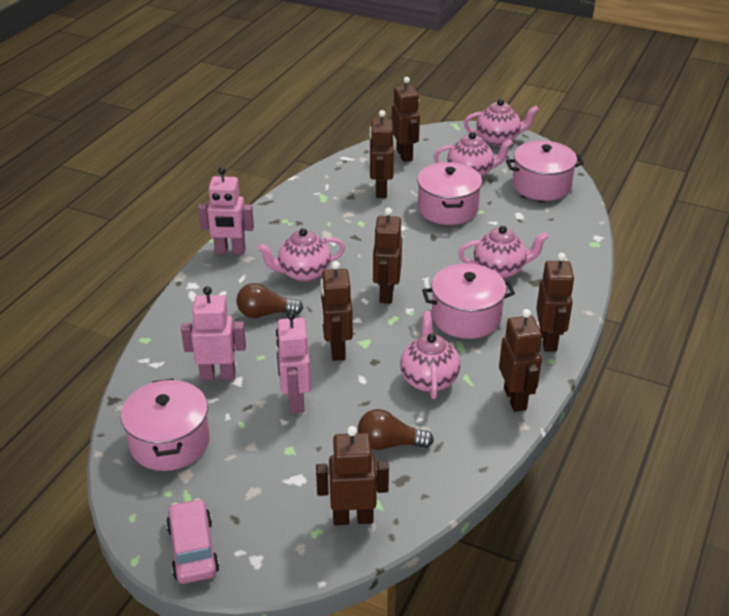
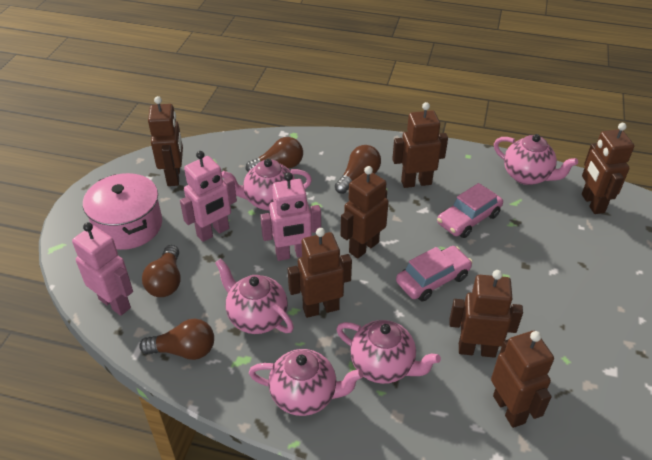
brown light bulb: [237,283,303,318] [358,409,434,450] = 2 -> [139,319,214,360] [142,245,181,297] [246,137,303,172] [335,145,381,194] = 4
pink car: [166,498,219,584] = 1 -> [396,246,473,301] [437,183,503,238] = 2
pink pot: [121,379,210,471] [417,162,482,225] [422,263,515,339] [506,141,584,201] = 4 -> [83,173,162,250] = 1

